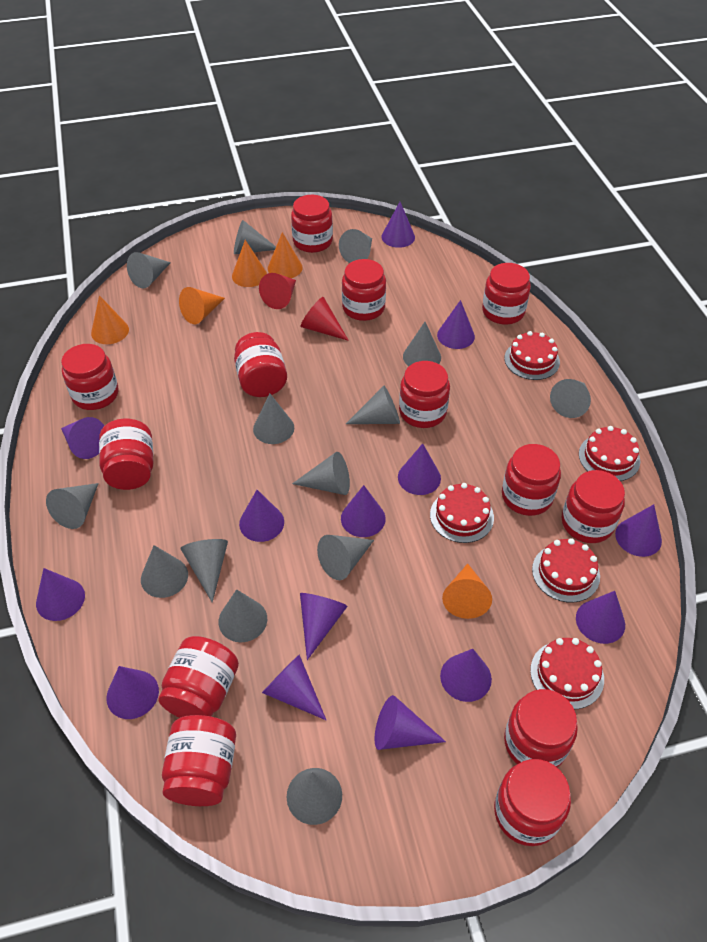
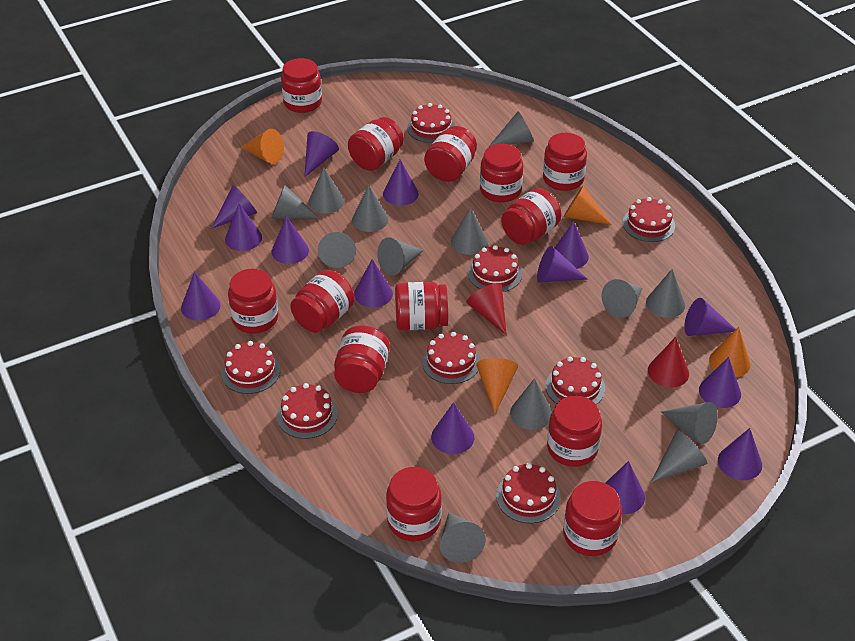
grey cone: [46,483,99,529] [127,252,171,288] [141,545,188,598] [180,539,228,603] [219,589,267,642] [234,220,276,254] [253,394,294,444] [287,768,342,825] [292,452,350,495] [317,535,374,580] [339,229,372,263] [346,386,400,424] [403,322,441,366] [550,379,591,418] = 14 -> [271,185,320,219] [308,167,344,214] [318,232,356,268] [352,185,388,232] [377,237,424,276] [440,513,486,563] [451,207,488,255] [489,111,534,147] [510,378,552,430] [601,279,642,318] [646,269,685,318] [651,430,707,483] [661,402,718,444] = 13
orange cone: [91,295,129,344] [179,287,225,324] [232,240,267,287] [268,232,302,278] [442,564,492,619] = 5 -> [241,129,284,164] [476,358,518,414] [564,186,612,225] [709,327,751,377] = 4
red cake: [430,483,494,543] [504,331,560,380] [530,638,604,709] [532,538,600,603] [579,426,640,481] = 5 -> [221,341,280,394] [277,383,338,439] [407,103,455,143] [422,332,480,384] [468,245,522,292] [496,463,561,523] [546,357,605,405] [623,197,675,242] = 8

